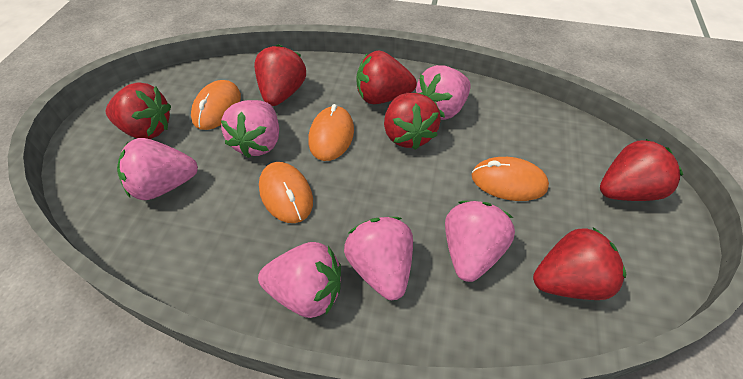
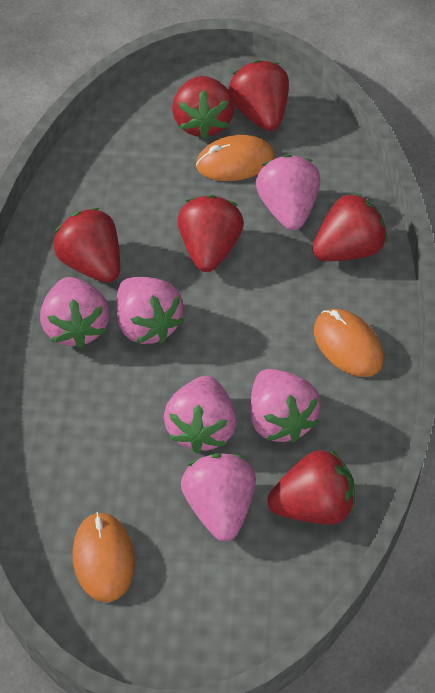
orange mouse: [191,80,241,130] [259,162,313,223] [308,104,354,161] [472,157,549,201] = 4 -> [73,512,135,602] [196,135,274,181] [314,309,384,377] = 3

